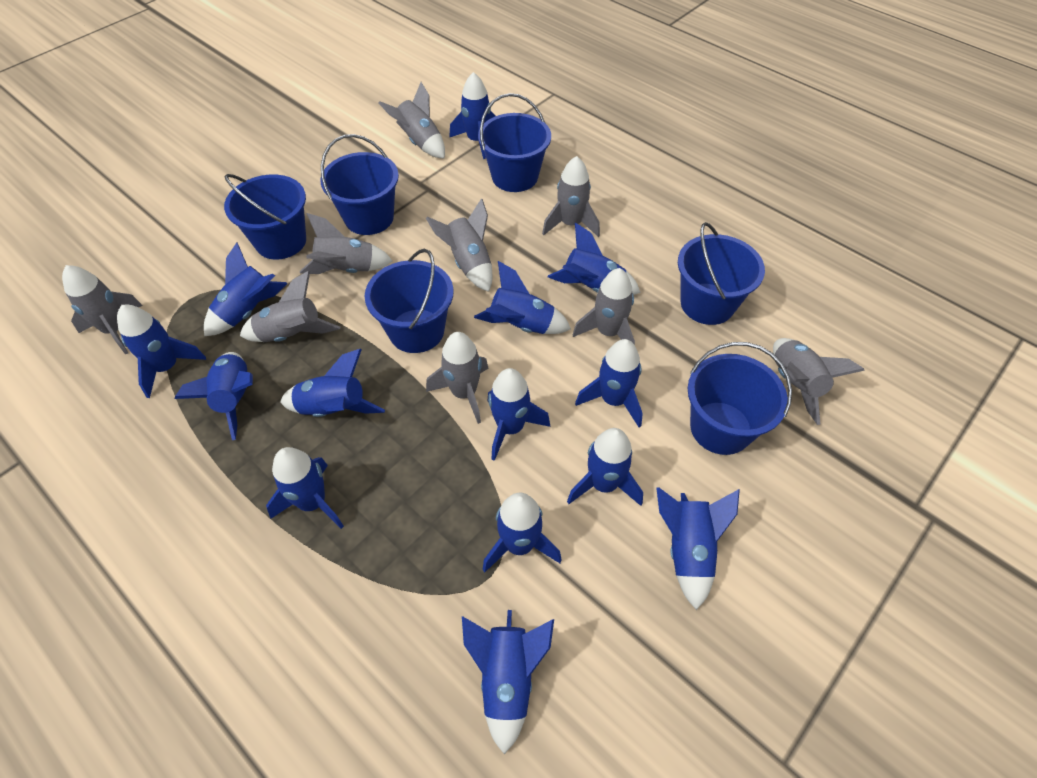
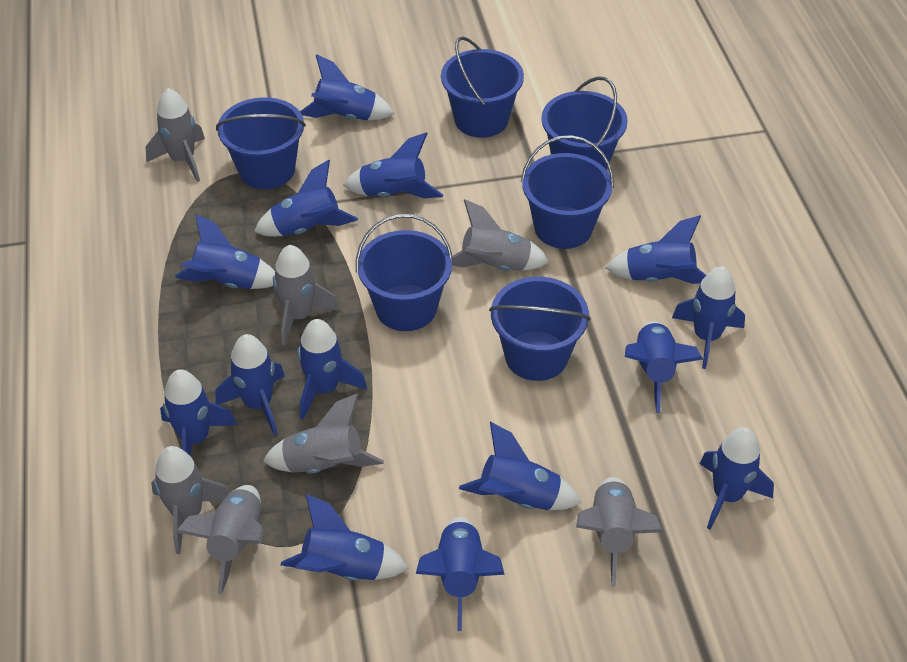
grey rocket: [62,265,143,354] [240,271,340,342] [300,213,393,274] [379,82,445,159] [426,198,492,292] [426,332,489,424] [542,156,600,237] [573,268,635,345] [773,338,865,425] = 9 -> [146,88,205,182] [151,446,229,554] [176,485,264,595] [263,393,384,474] [273,245,339,346] [452,199,549,271] [576,477,663,587] = 7

